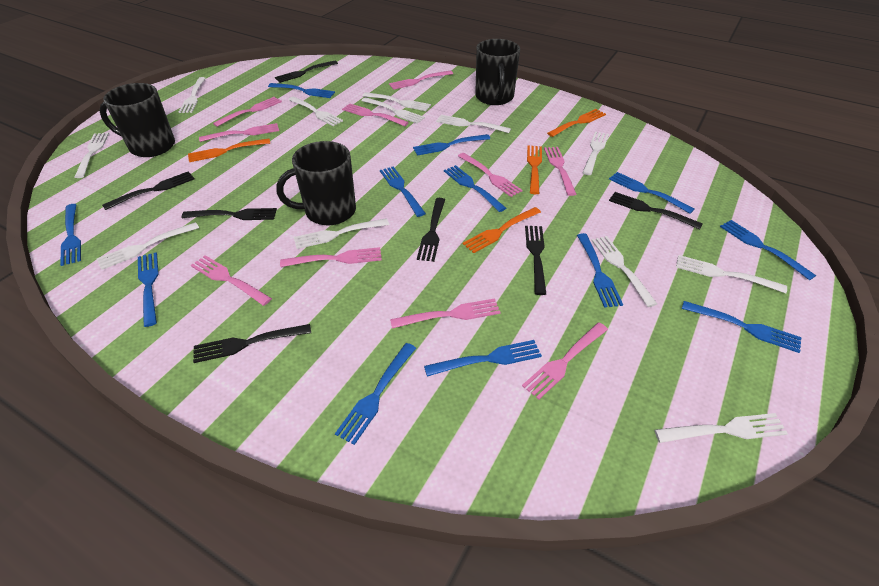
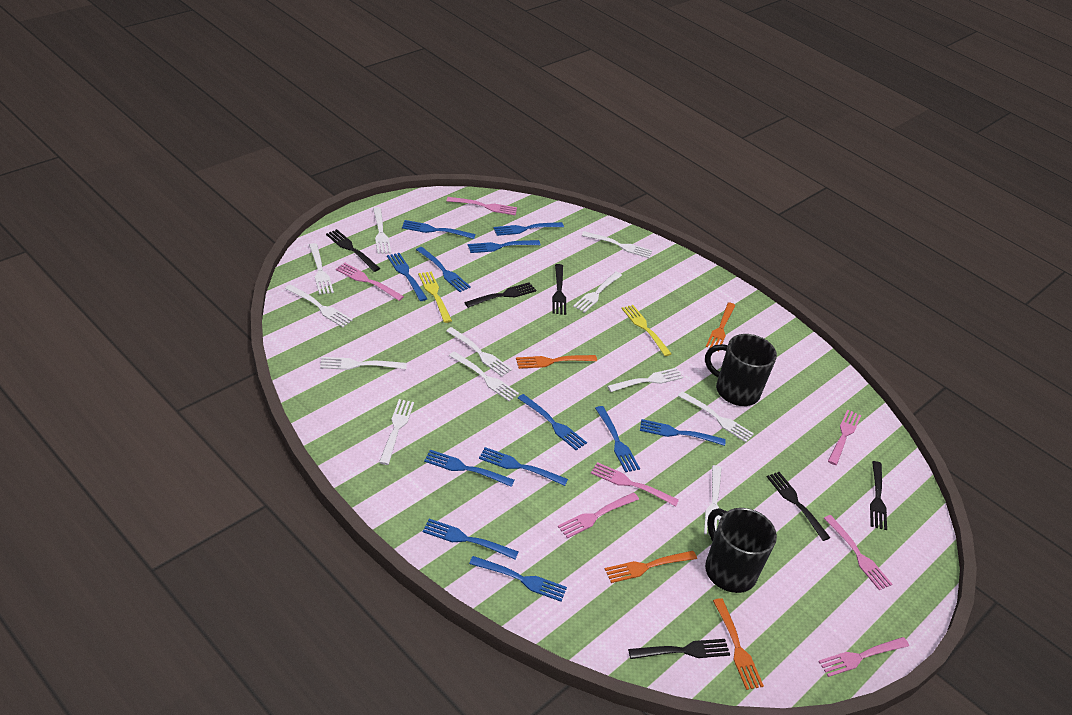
black fork: [102,171,194,210] [181,208,277,220] [193,324,311,363] [275,61,338,83] [417,198,445,262] [525,226,546,295] [609,192,703,230] = 7 -> [326,229,380,272] [464,282,536,308] [552,264,566,315] [628,639,730,659] [767,472,830,541] [870,461,887,530] = 6
black mug: [99,83,175,157] [276,141,356,225] [475,39,520,105] = 3 -> [705,334,777,406] [705,508,777,593] = 2
pink fork: [191,255,272,306] [199,123,279,142] [213,97,282,127] [280,247,382,267] [342,103,409,126] [389,70,453,90] [390,298,501,329] [458,153,523,197] [522,323,608,400] [544,147,576,196] = 10 -> [336,263,404,301] [447,197,517,216] [557,492,639,538] [591,462,679,506] [818,637,909,677] [824,515,892,590] [828,409,861,465] = 7
yellow fork: none = 0 -> [418,272,452,323] [621,305,672,356] = 2

